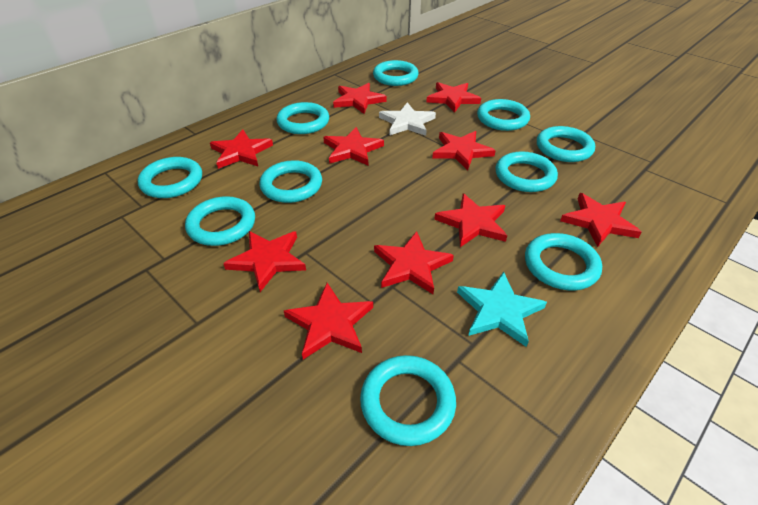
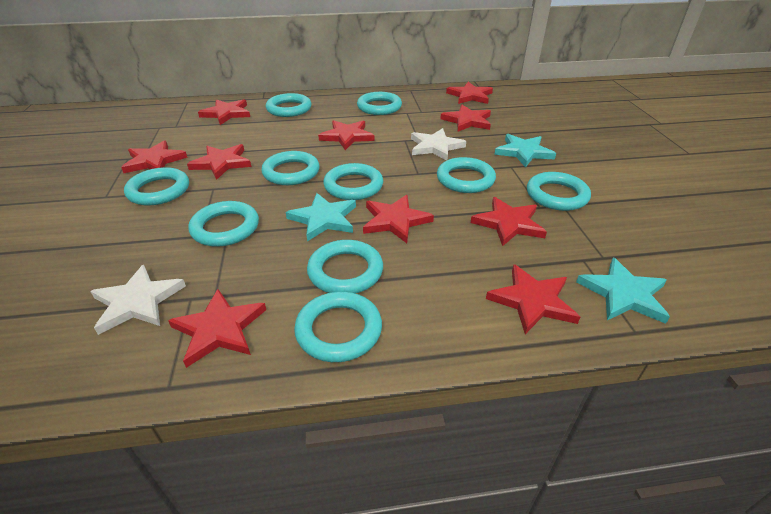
turquoise star: [457,272,547,347] = 1 -> [286,193,356,241] [494,134,556,167] [576,257,670,324] = 3
white star: [379,102,436,136] = 1 -> [90,265,186,335] [411,128,466,160] = 2

